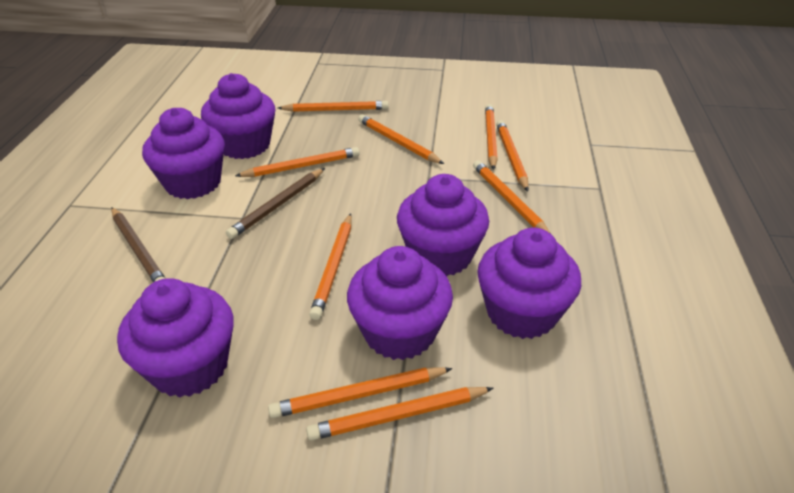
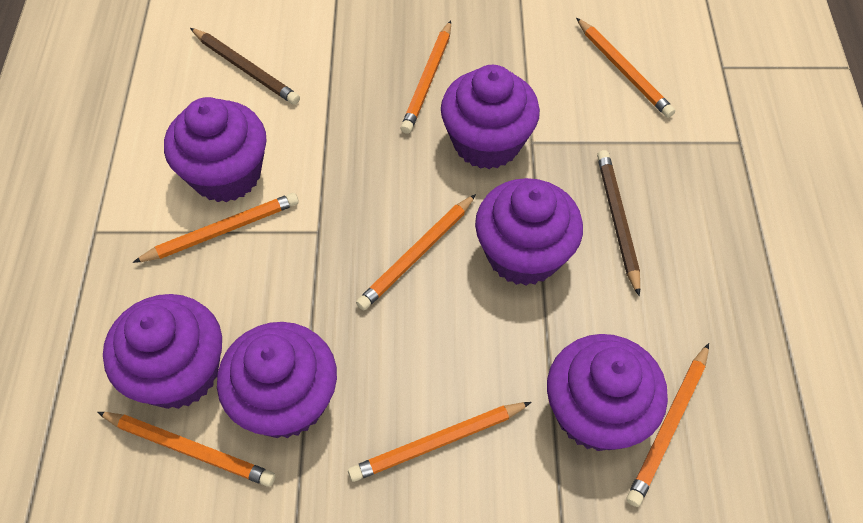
orange pencil: [235,147,360,177] [268,367,453,418] [278,101,389,112] [306,387,494,441] [309,213,352,320] [358,114,444,164] [473,160,551,234] [485,104,498,170] [496,120,529,192] = 9 -> [97,412,275,487] [133,193,299,263] [348,402,531,482] [356,194,476,310] [400,20,451,134] [576,18,675,118] [627,343,709,507] = 7

